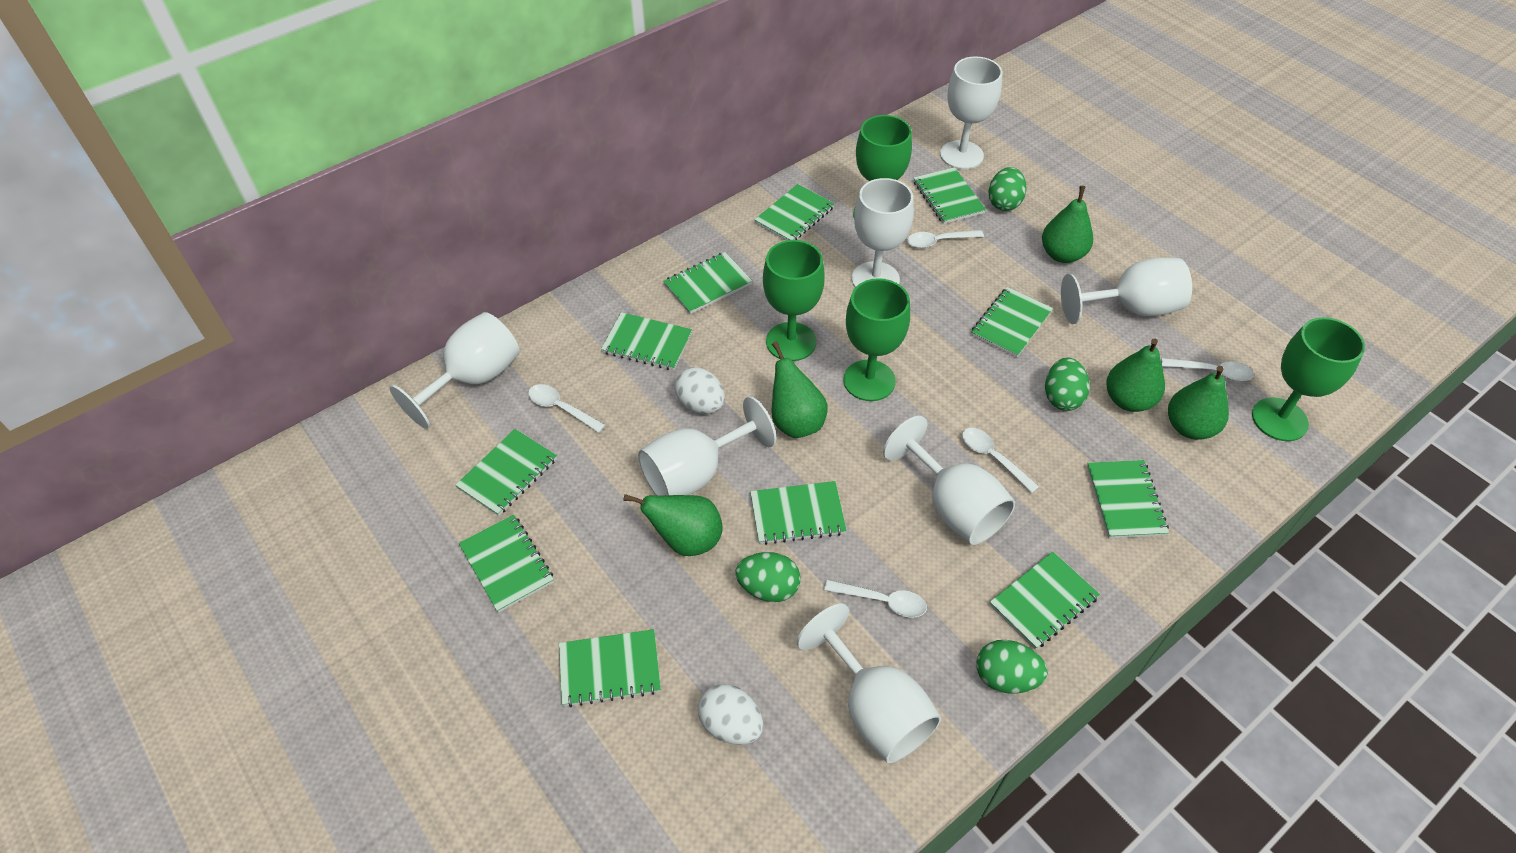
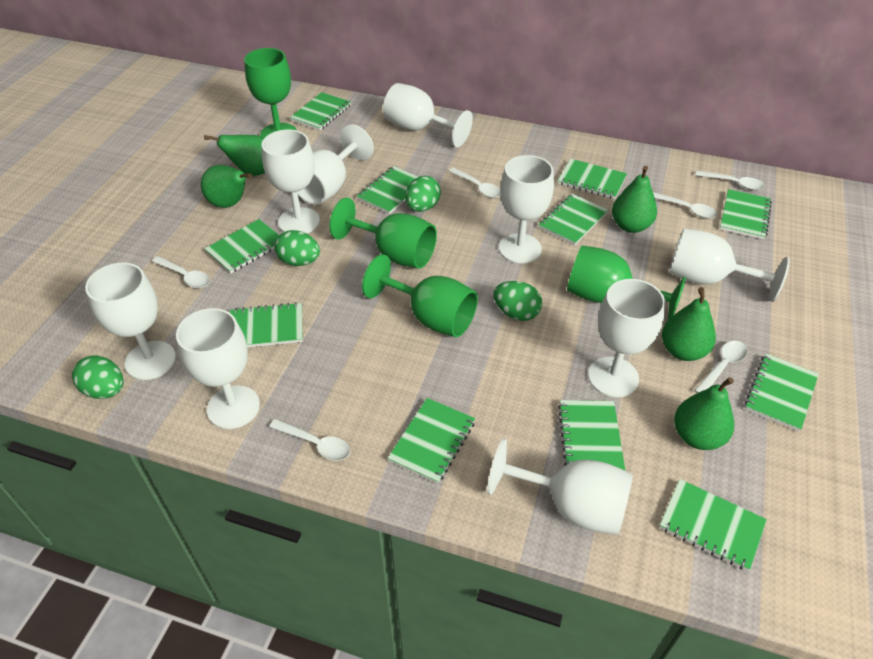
white egg: [675,367,725,414] [698,684,763,745] = 2 -> none = 0
white goblet: [390,312,520,429] [638,396,776,496] [797,603,941,763] [852,178,914,287] [883,416,1015,545] [940,57,1002,169] [1061,258,1192,324] = 7 -> [85,262,176,380] [176,308,260,429] [261,130,320,233] [297,125,374,205] [383,83,473,147] [487,438,633,535] [499,155,554,263] [588,279,666,397] [669,228,790,302] = 9
white spoon: [528,384,606,433] [824,580,927,618] [907,230,984,248] [962,428,1039,493] [1161,358,1254,381] = 5 -> [152,256,210,288] [269,419,350,461] [449,167,501,198] [653,192,717,218] [694,341,747,393] [696,171,765,190] = 6

